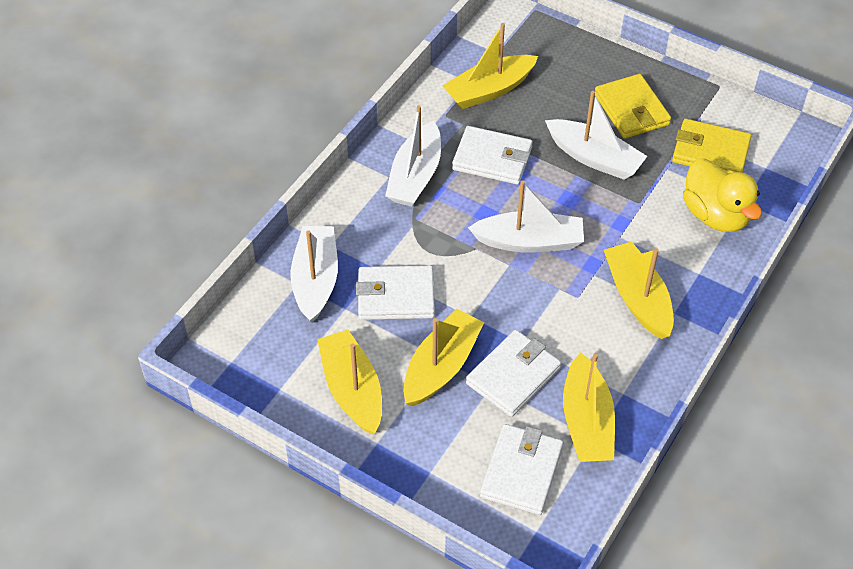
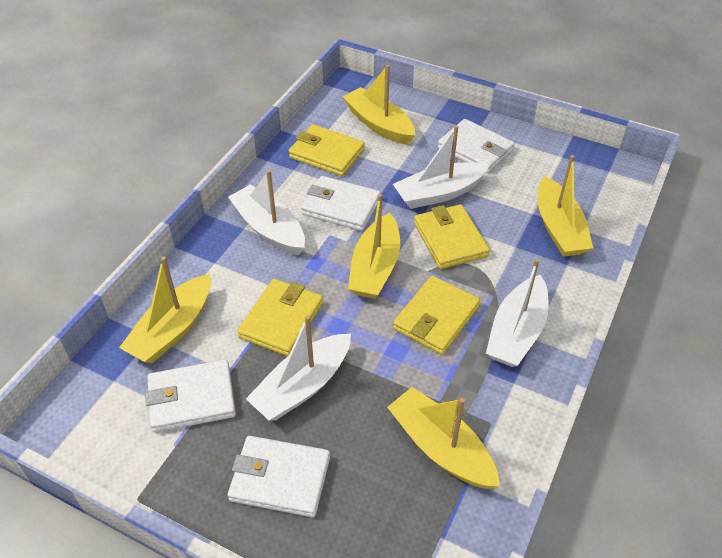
yellow duck: [683,158,762,232] = 1 -> none = 0
yellow wallet: [595,74,671,139] [672,119,751,173] = 2 -> [237,279,323,356] [289,124,365,176] [393,276,480,355] [414,204,490,269] = 4

